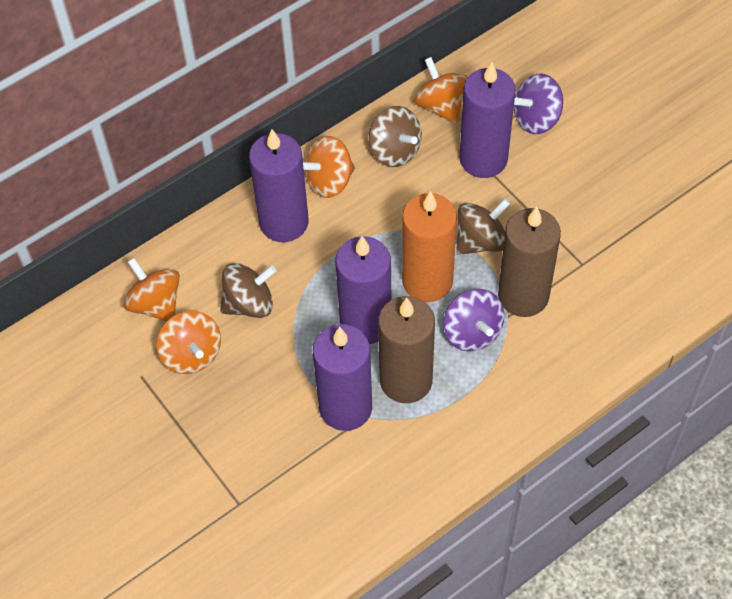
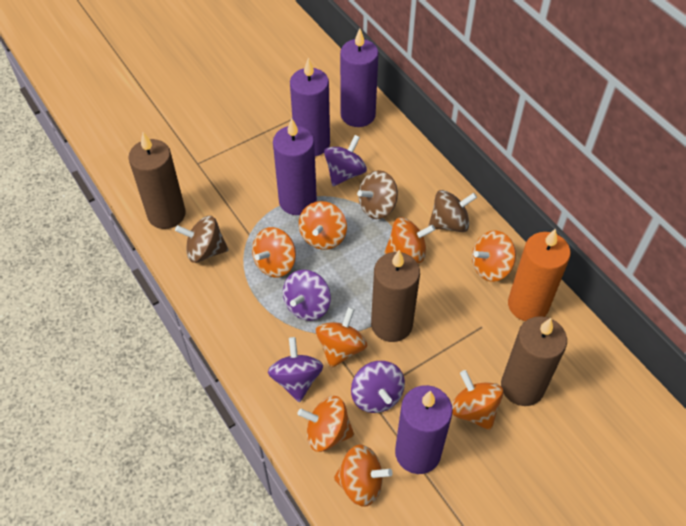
brown candle: [378,296,435,403] [498,207,561,317] = 2 -> [128,132,186,229] [371,250,420,342] [501,316,567,406] = 3
orange spinning top: [123,258,180,321] [157,311,221,374] [303,136,355,198] [414,57,468,124] = 4 -> [252,227,296,277] [298,396,354,452] [299,201,347,250] [316,307,367,368] [334,445,393,507] [385,217,435,263] [451,370,503,430] [472,230,516,282] = 8
purple spinning top: [444,289,504,352] [514,74,563,134] = 2 -> [268,337,323,403] [283,270,331,321] [324,135,367,186] [351,361,405,413] = 4

